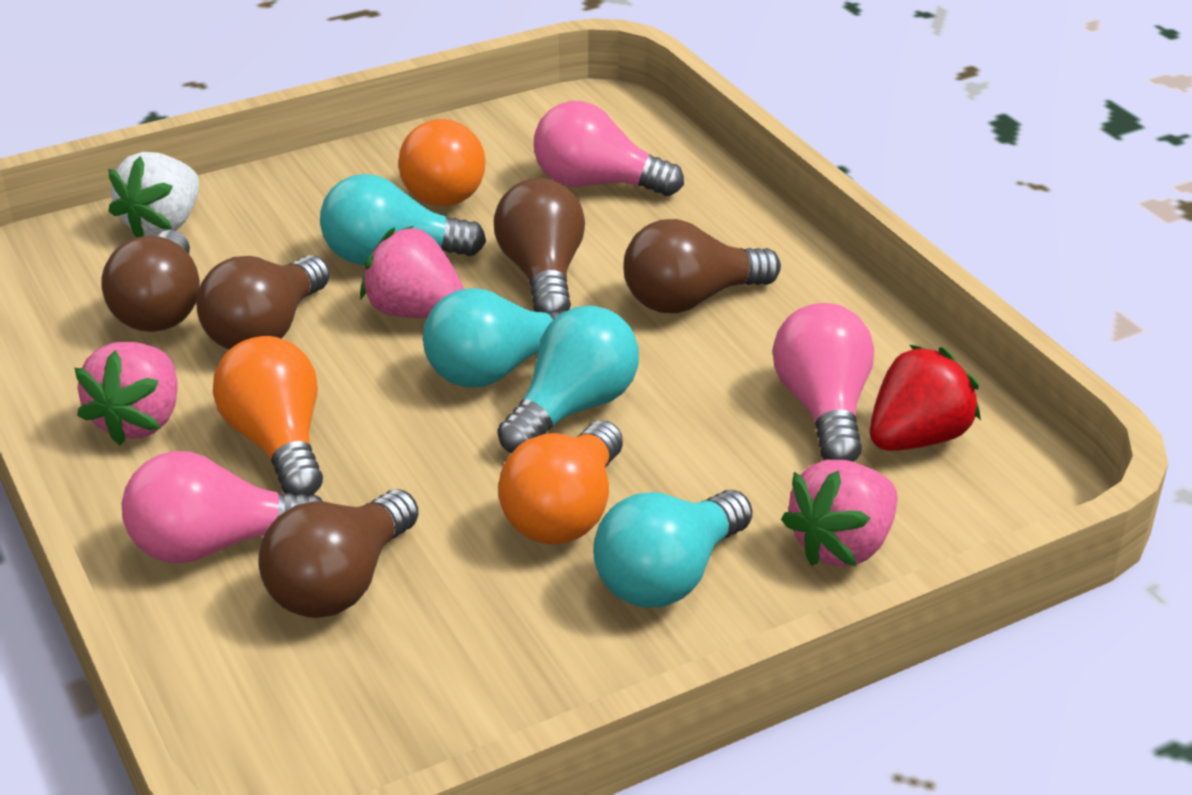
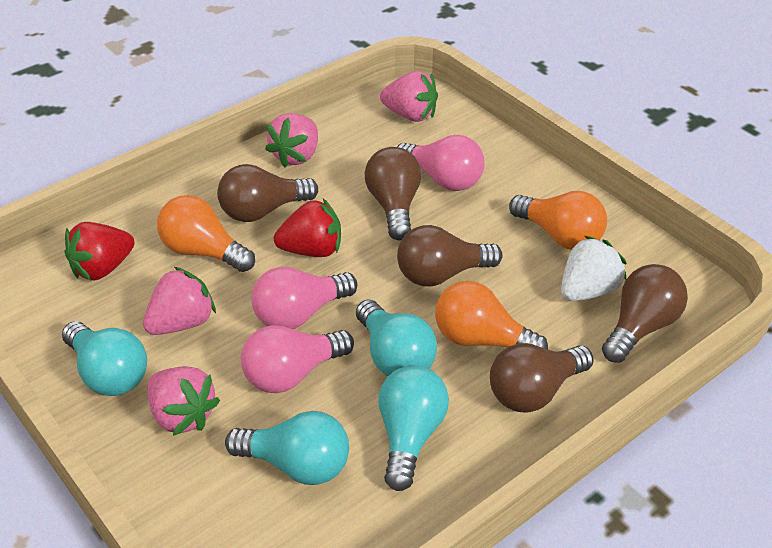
pink strawberry: [75,342,178,445] [360,226,464,318] [781,460,898,567] = 3 -> [143,267,216,335] [147,366,220,436] [265,113,318,167] [380,71,438,122] = 4
red strawberry: [870,345,981,451] = 1 -> [65,222,135,281] [274,199,341,257] = 2

